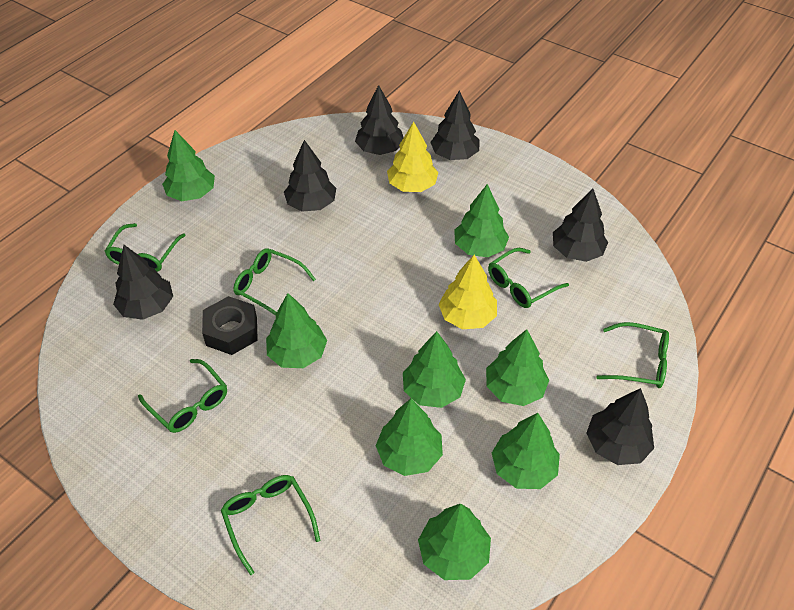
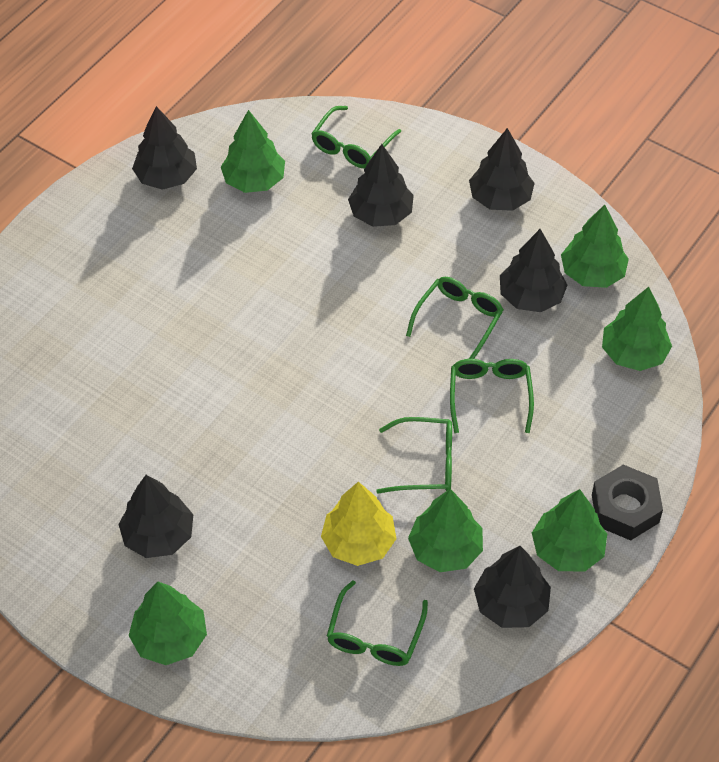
green glasses: [104,223,186,272] [138,359,227,433] [221,475,320,575] [233,248,316,315] [488,248,569,308] [596,322,669,388] = 6 -> [311,106,401,168] [327,580,428,666] [376,417,452,494] [406,277,504,359] [450,359,534,433] = 5
green tree: [162,130,215,201] [266,293,327,368] [376,399,443,476] [403,331,466,408] [418,504,491,580] [454,184,509,257] [486,329,549,406] [492,413,560,489] = 8 -> [128,582,207,665] [221,110,285,193] [408,489,483,572] [532,489,607,572] [561,205,629,288] [602,287,672,371] = 6
yellow tree: [387,121,438,192] [439,255,497,329] = 2 -> [321,482,396,566] = 1

